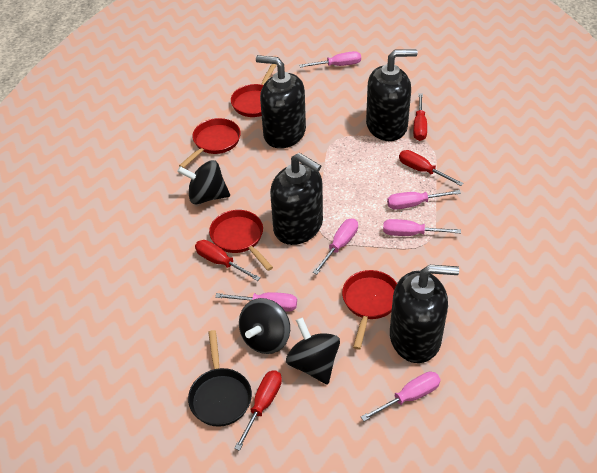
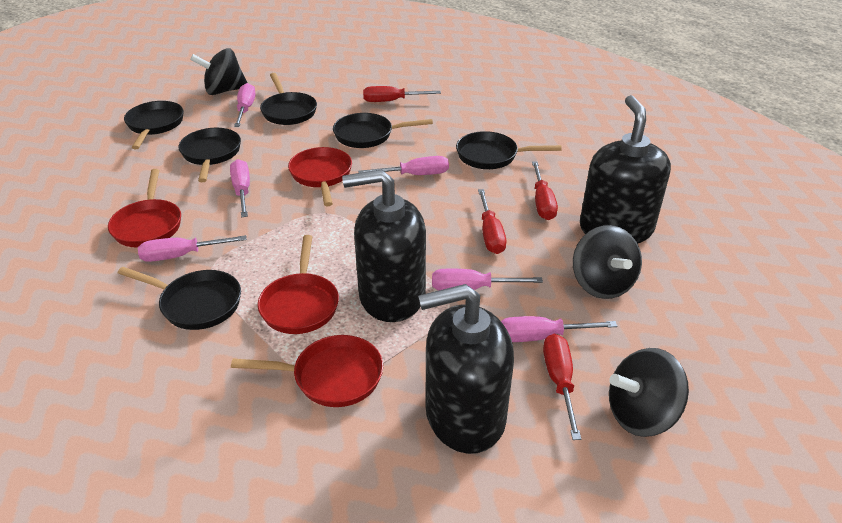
black pan: [188,330,252,427] = 1 -> [118,267,241,330] [124,101,184,149] [178,128,241,182] [260,73,317,125] [333,113,433,148] [456,131,562,169] = 6
black soap dispenser: [256,55,306,149] [270,153,323,245] [366,49,418,141] [390,265,459,363] = 4 -> [342,169,426,322] [418,284,514,454] [580,95,671,243] = 3

